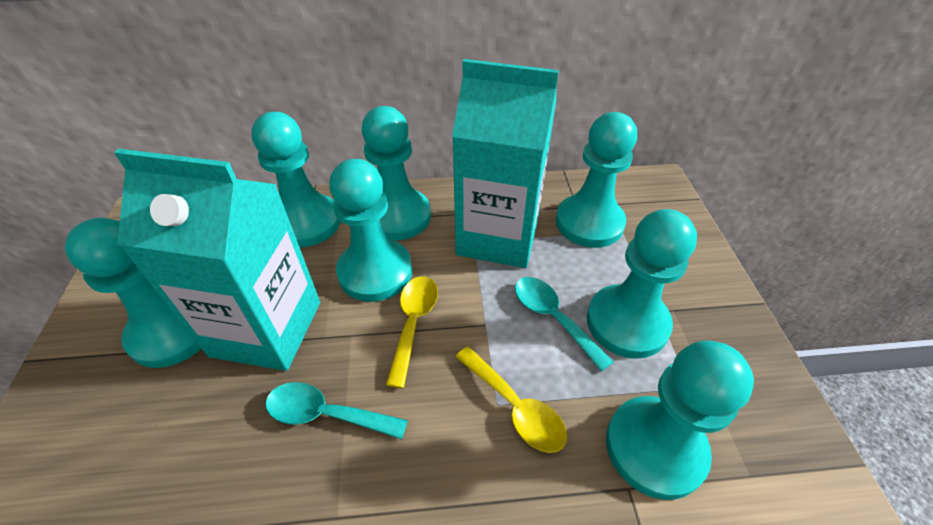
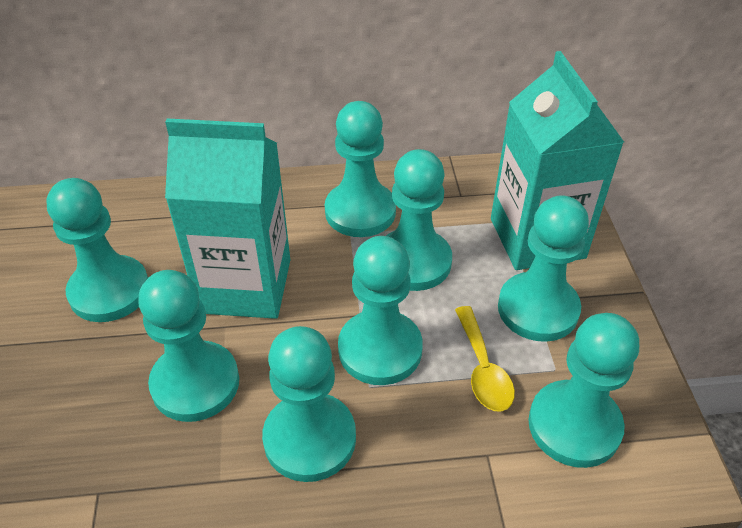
turquoise pawn: [65,218,201,368] [251,112,341,247] [329,159,412,302] [362,106,431,241] [556,112,637,248] [587,209,697,359] [606,341,754,500] = 7 -> [46,178,148,322] [138,270,239,422] [262,326,356,482] [325,101,396,237] [338,236,423,385] [386,149,452,291] [498,195,589,342] [528,313,639,468] = 8
turquoise spoon: [265,382,408,439] [515,277,614,372] = 2 -> none = 0
yellow spoon: [386,276,438,388] [456,346,567,453] = 2 -> [455,306,515,411] = 1

